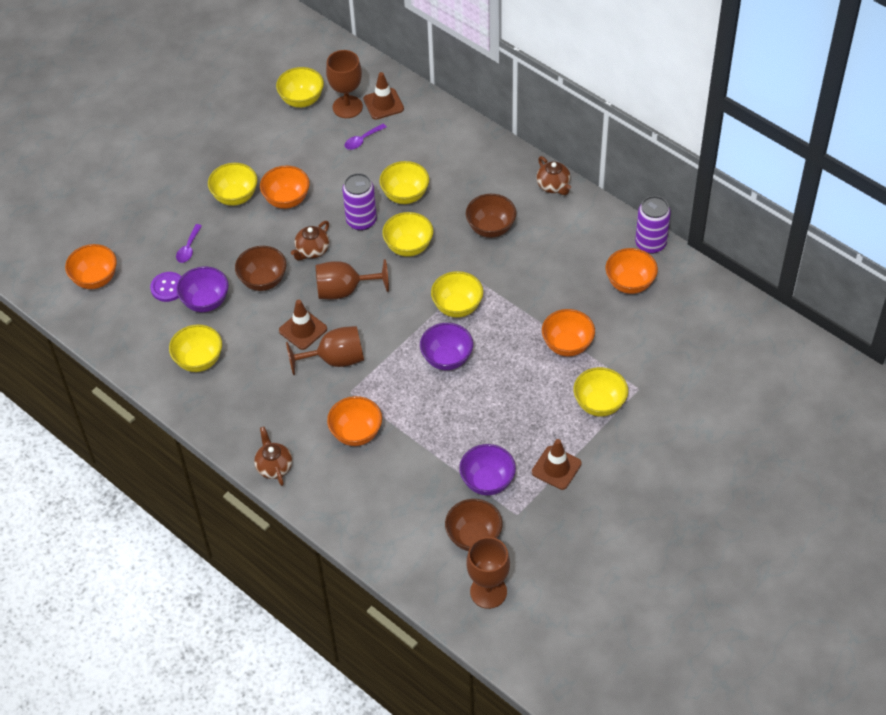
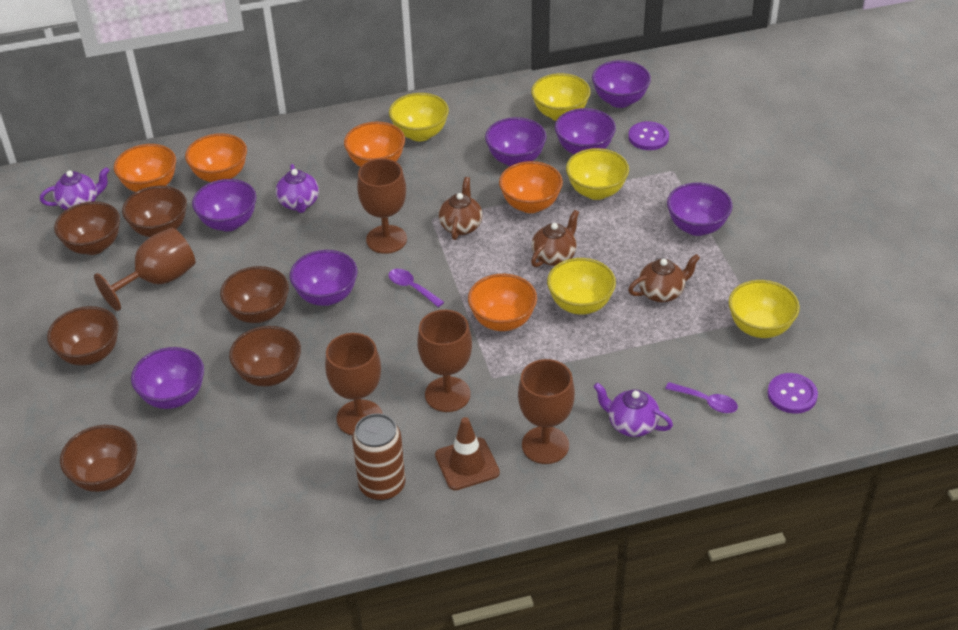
brown bowl: [235,246,286,291] [445,499,502,551] [466,194,516,238] = 3 -> [47,306,119,365] [54,201,120,255] [60,425,137,492] [122,186,187,237] [220,266,289,323] [229,326,301,386] = 6
brown can: none = 0 -> [352,413,405,501] = 1
brown goblet: [286,326,364,375] [316,259,389,299] [326,50,363,118] [466,537,510,609] = 4 -> [94,228,196,311] [325,333,383,435] [357,158,407,254] [417,310,472,412] [518,359,575,464] = 5
brown traffic cone: [279,300,327,350] [363,72,404,120] [532,439,582,490] = 3 -> [435,417,500,490] = 1
purple bowl: [176,267,228,312] [420,323,473,370] [459,444,516,496] = 3 -> [131,347,204,409] [192,179,257,231] [290,250,358,306] [485,117,547,166] [555,108,616,154] [592,60,651,108] [667,183,733,236] = 7
purple button: [150,272,182,302] = 1 -> [628,121,669,150] [767,373,818,414] = 2
purple can: [342,173,377,231] [635,196,671,254] = 2 -> none = 0
purple teapot: none = 0 -> [40,167,110,210] [276,164,319,213] [593,383,673,437] = 3
yellow bowl: [169,324,222,372] [208,163,257,206] [276,67,324,108] [379,161,429,204] [382,212,433,257] [431,271,483,318] [573,367,628,417] = 7 -> [389,93,449,141] [531,73,591,121] [547,258,616,315] [566,148,629,200] [729,280,800,338] = 5

